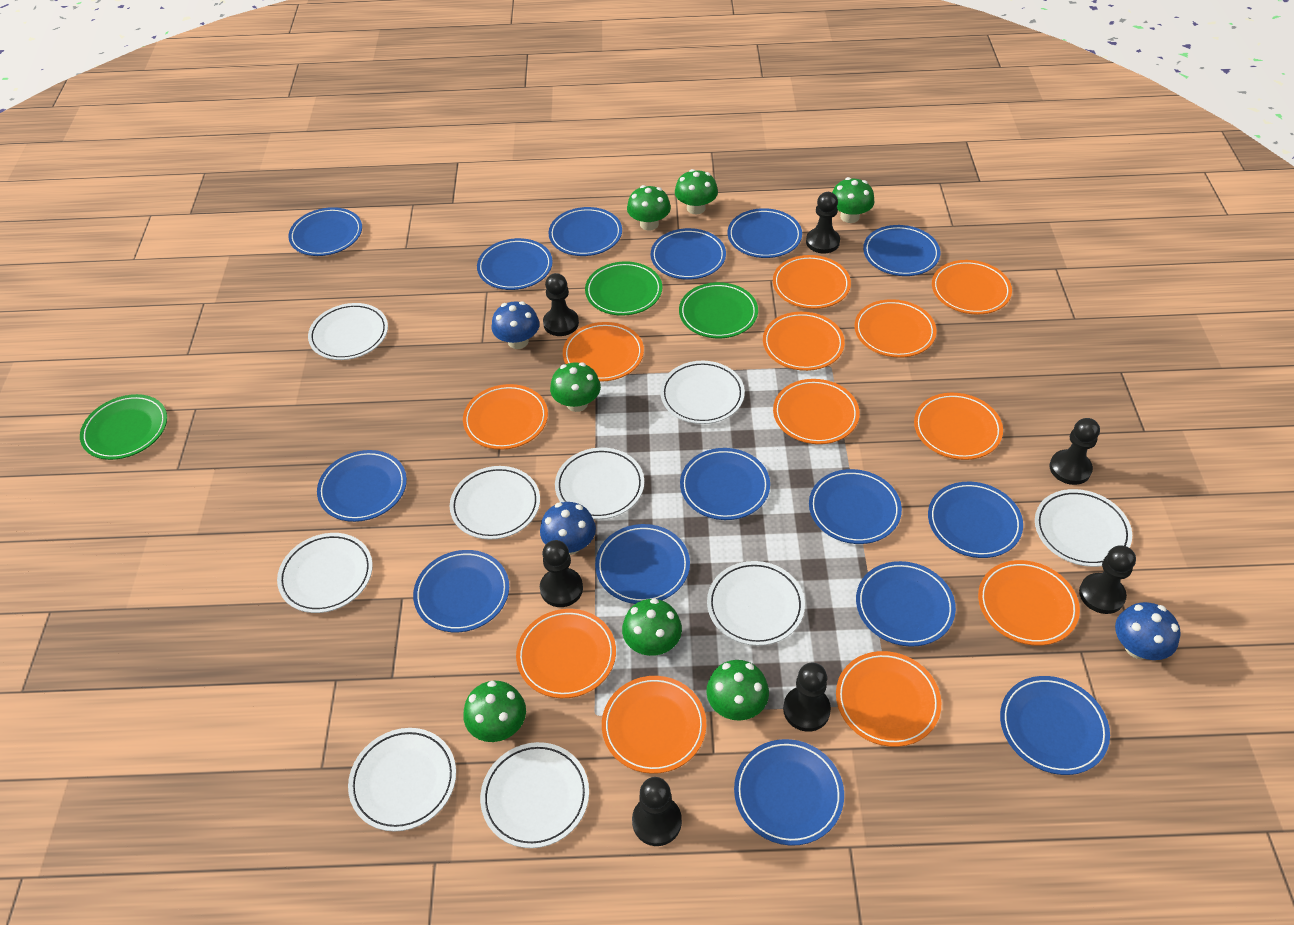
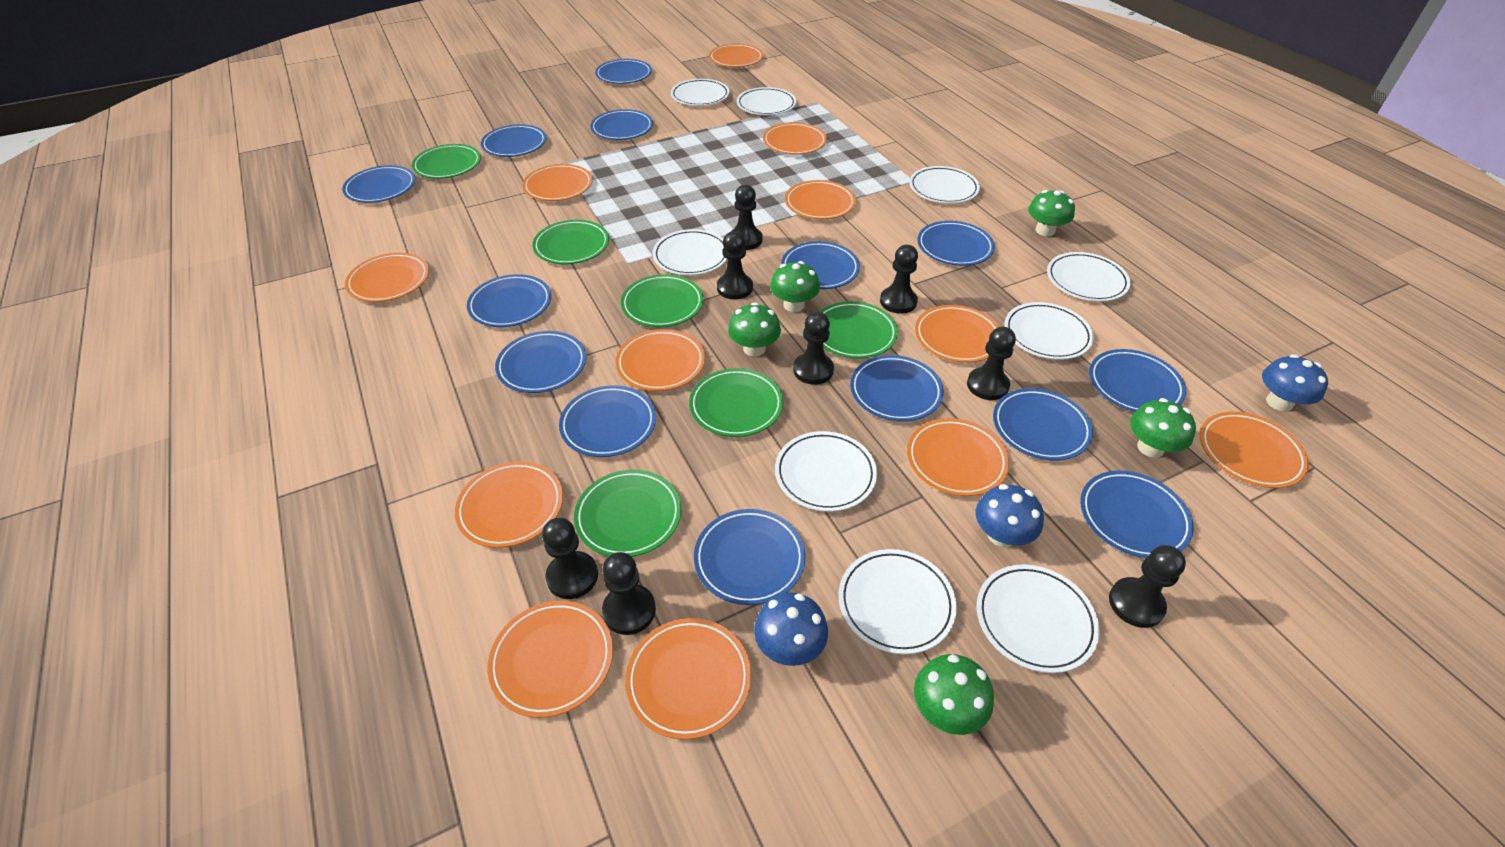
black pawn: [540,540,583,607] [543,273,579,336] [632,777,682,846] [783,663,831,732] [806,192,840,254] [1049,418,1100,485] [1079,545,1136,614] = 7 -> [542,518,598,599] [602,552,656,635] [717,231,753,299] [731,185,763,250] [793,312,834,385] [880,245,918,314] [967,327,1016,400] [1109,545,1186,628] = 8
blue plate: [288,207,362,256] [317,450,407,522] [413,550,509,632] [477,238,553,290] [548,207,622,256] [595,524,690,604] [651,228,726,280] [680,448,770,520] [728,208,802,258] [734,739,844,846] [809,469,902,544] [856,561,956,647] [863,225,940,276] [928,482,1023,558] [1000,676,1110,775] = 15 -> [342,165,415,203] [467,274,551,327] [481,124,546,157] [495,331,586,393] [559,385,656,457] [590,109,653,140] [595,59,652,84] [694,509,806,605] [781,241,860,289] [850,355,944,421] [917,221,995,266] [993,388,1093,460] [1080,471,1194,558] [1089,349,1187,412] = 14
green mushroom: [463,681,526,742] [550,362,601,412] [622,598,682,656] [627,185,671,231] [675,169,718,214] [706,660,769,720] [832,177,875,223] = 7 -> [728,302,781,357] [770,261,820,312] [914,654,994,735] [1028,190,1075,236] [1130,398,1196,458] = 5
green plate: [80,394,167,460] [585,261,662,316] [679,282,758,338] = 3 -> [412,144,481,179] [532,220,609,264] [574,470,681,557] [621,274,704,327] [689,368,783,437] [819,301,898,359] = 6

